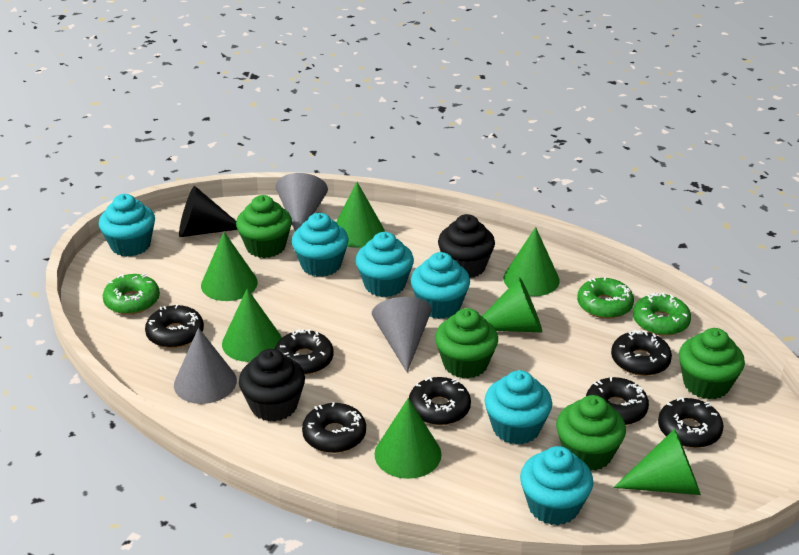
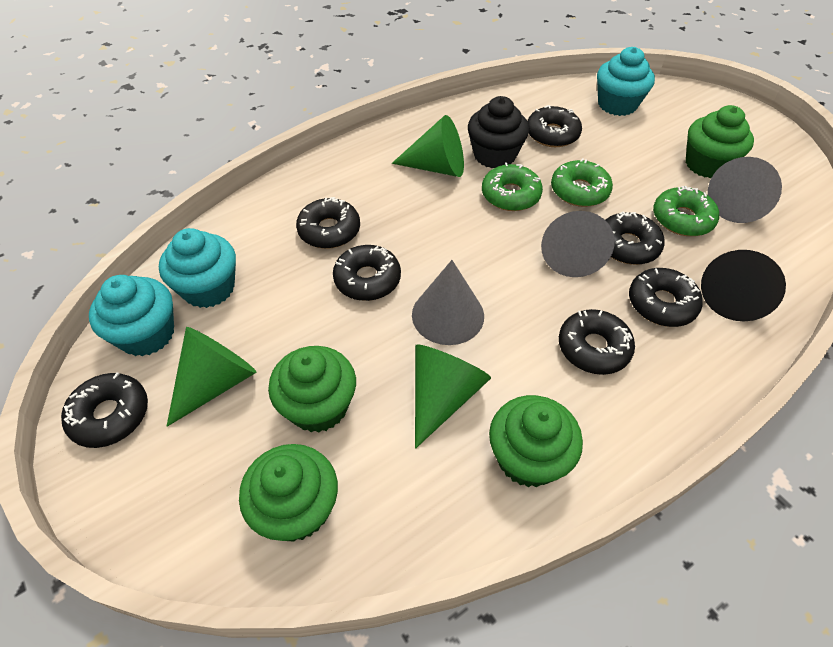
black cupcake: [239,349,305,422] [438,214,495,278] = 2 -> [468,96,529,168] = 1
green cone: [201,232,258,301] [222,289,282,362] [336,182,385,248] [374,398,442,479] [482,277,542,332] [503,227,560,296] [613,429,701,495] = 7 -> [167,327,257,427] [392,115,464,177] [415,344,491,449] = 3
turquoise cupcake: [99,194,155,257] [292,213,349,277] [356,232,414,297] [411,252,470,319] [484,370,552,445] [520,446,593,525] = 6 -> [89,275,174,356] [159,228,236,308] [597,47,655,116] = 3

